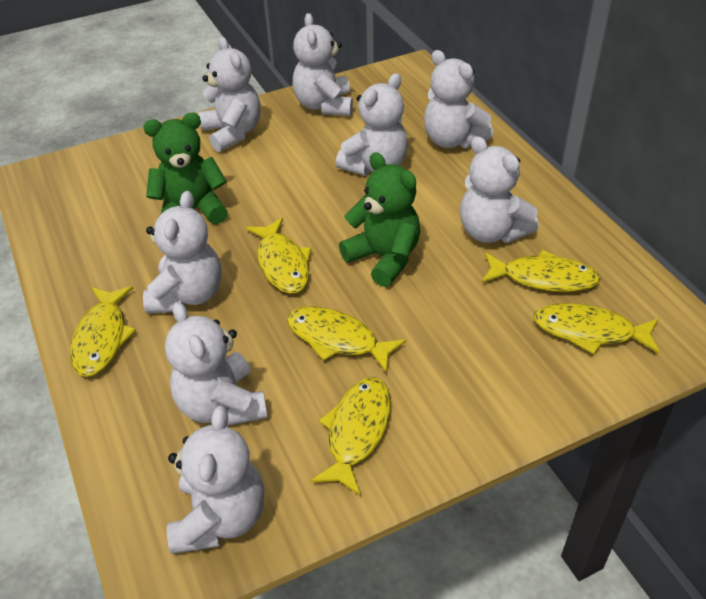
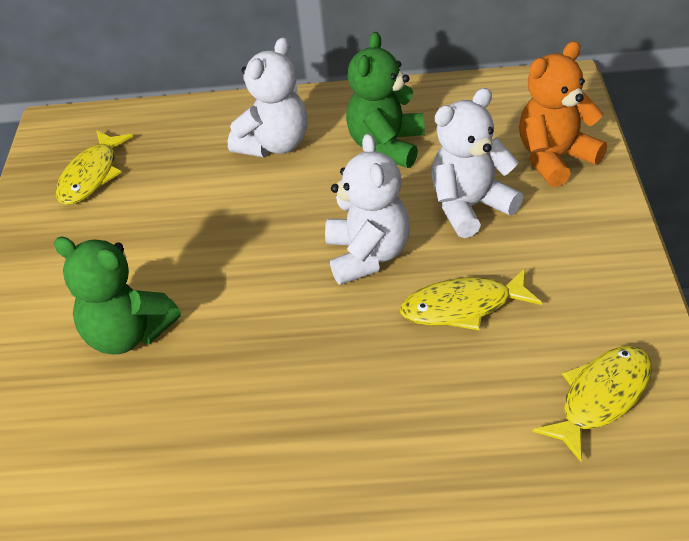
orange teddy bear: none = 0 -> [519,41,607,187] = 1
white teddy bear: [143,191,222,313] [165,302,268,426] [167,406,264,554] [198,37,261,152] [293,13,353,116] [336,73,408,176] [424,50,493,148] [460,136,539,243] = 8 -> [228,37,308,157] [325,133,410,285] [431,88,523,238] = 3
yellow fish: [70,286,136,377] [246,218,311,294] [287,306,406,372] [311,378,391,495] [482,250,601,292] [533,303,660,354] = 6 -> [56,131,133,205] [400,268,542,330] [533,346,652,462] = 3

